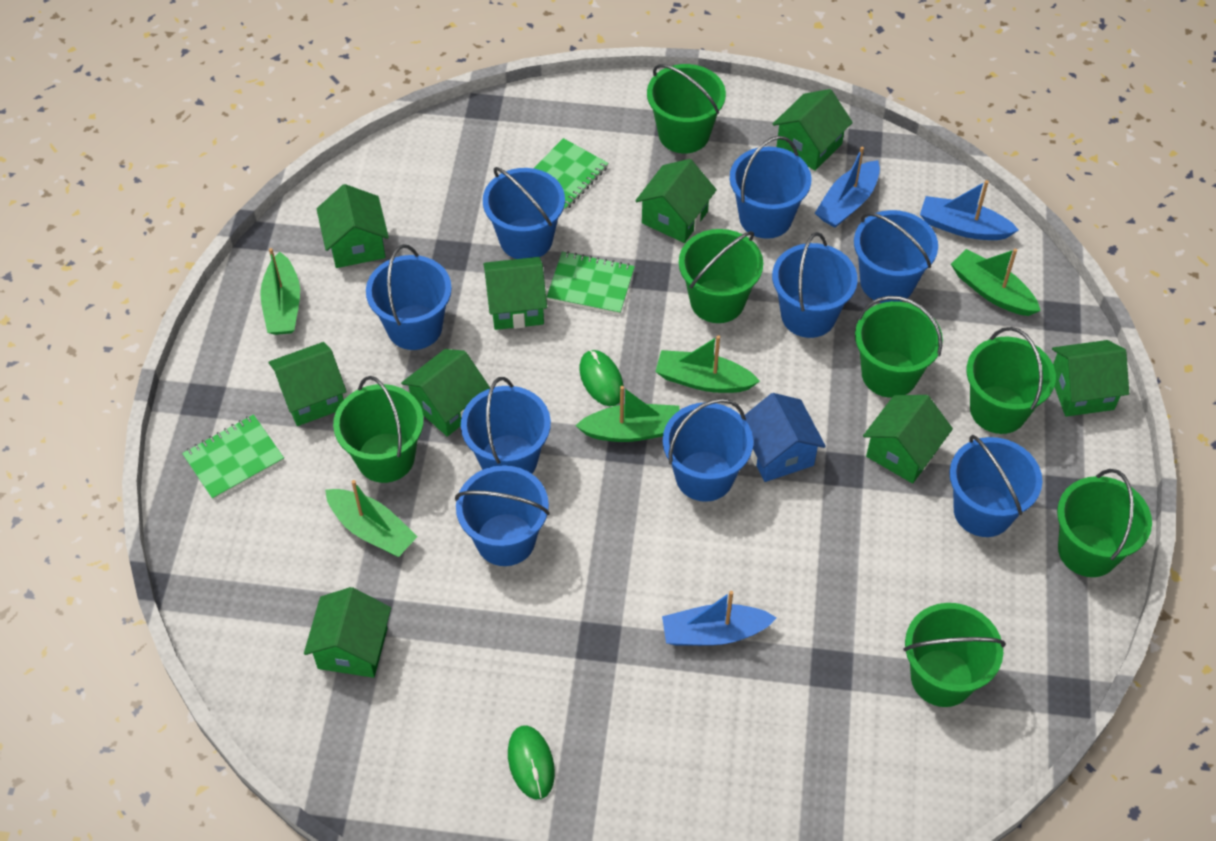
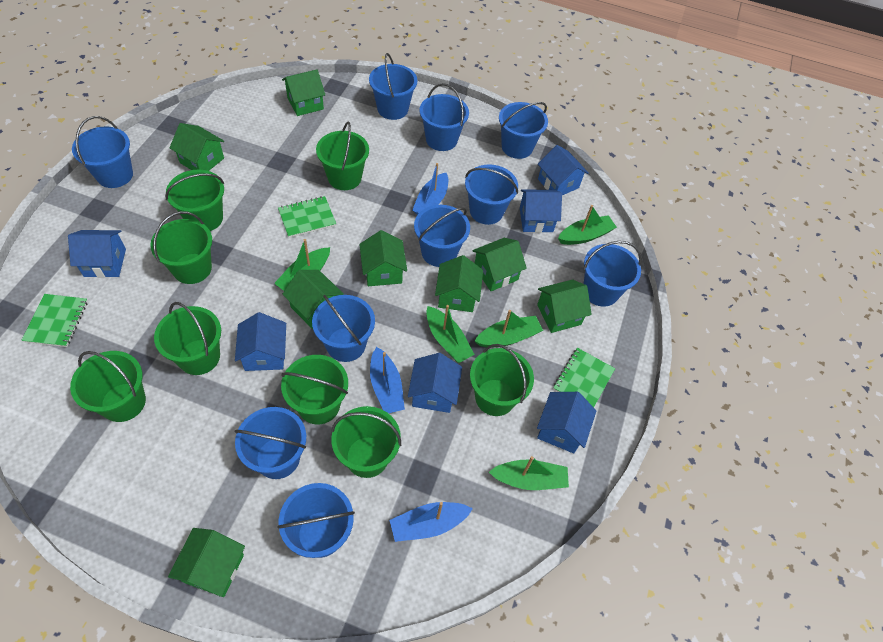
blue bucket: [366,244,452,350] [455,465,550,566] [461,377,551,474] [483,167,565,259] [663,398,753,502] [730,136,811,239] [772,232,858,338] [854,210,938,303] [949,435,1042,537] = 9 -> [72,116,133,188] [235,407,306,479] [277,483,355,558] [312,295,375,362] [369,53,417,120] [414,205,470,267] [420,83,469,151] [465,164,518,225] [499,102,548,159] [583,241,642,307] = 10
blue house: [745,393,826,482] = 1 -> [68,230,126,278] [235,312,286,371] [408,353,462,413] [520,189,562,233] [537,392,596,453] [538,145,589,195] = 6
green bucket: [333,376,424,483] [647,64,726,153] [679,229,763,323] [855,296,943,398] [903,603,1006,707] [967,327,1056,434] [1057,469,1152,577] = 7 -> [70,351,146,422] [150,211,212,284] [154,302,221,375] [165,170,224,231] [281,355,348,425] [316,121,369,190] [331,406,401,478] [470,344,534,416] = 8
green house: [268,342,347,426] [304,587,391,678] [317,184,389,268] [401,349,490,437] [483,257,547,330] [635,159,717,243] [772,89,853,171] [863,395,953,484] [1052,340,1129,417] = 9 -> [168,528,245,597] [170,123,224,171] [282,69,325,116] [283,270,344,329] [359,230,407,286] [435,255,483,312] [472,238,527,291] [537,279,592,333] = 8
green mouse: [508,725,555,799] [580,350,624,406] = 2 -> none = 0

